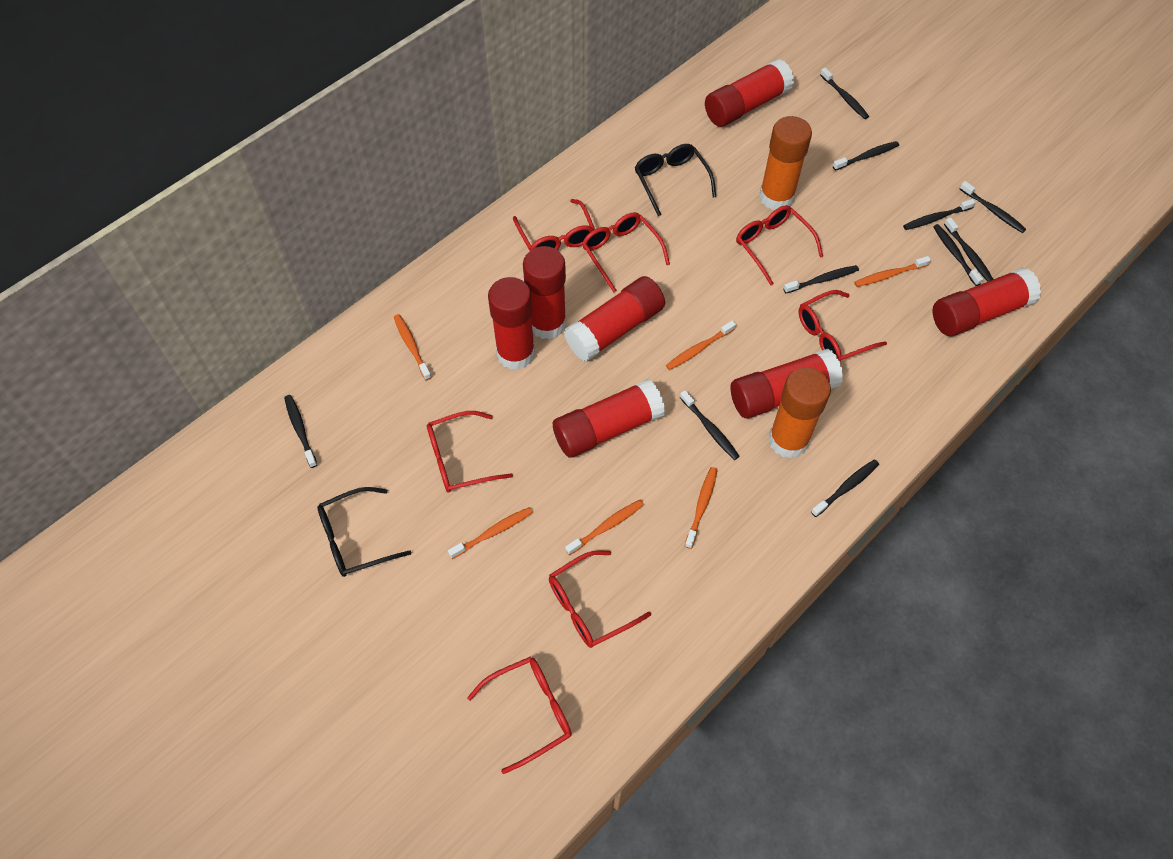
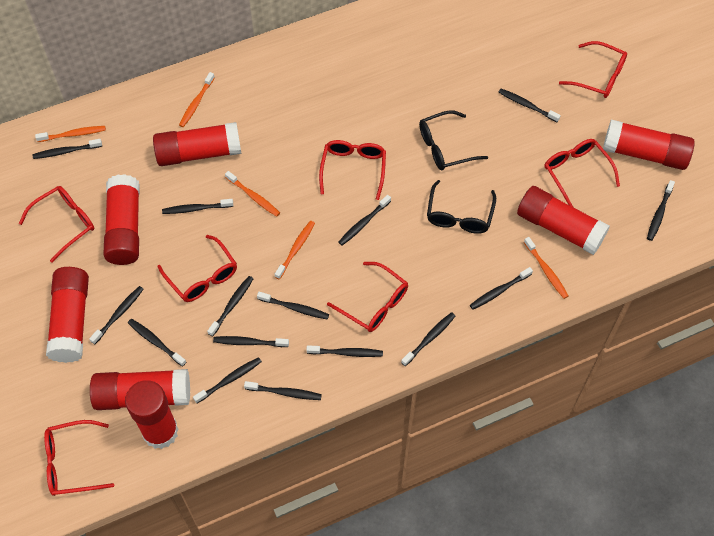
black toothbrush: [284,395,317,468] [680,390,740,460] [783,265,859,293] [811,460,879,517] [820,67,869,119] [833,141,899,171] [903,199,976,230] [933,224,983,286] [944,218,993,282] [960,181,1026,233] = 10 -> [33,139,102,159] [89,286,144,344] [128,319,186,367] [162,199,233,214] [193,357,262,403] [207,276,254,337] [213,336,289,347] [244,381,322,400] [257,292,329,320] [307,345,383,357] [338,195,391,245] [401,312,455,366] [470,267,533,310] [498,89,561,122] [647,180,675,241] = 15
orange glue stick: [759,116,812,210] [768,367,831,459] = 2 -> none = 0
orange toothbrush: [394,314,432,380] [448,507,533,559] [565,500,644,555] [666,321,736,370] [685,467,718,549] [854,256,931,287] = 6 -> [35,126,106,142] [179,72,215,127] [225,171,280,217] [275,221,315,280] [524,237,568,299] = 5

